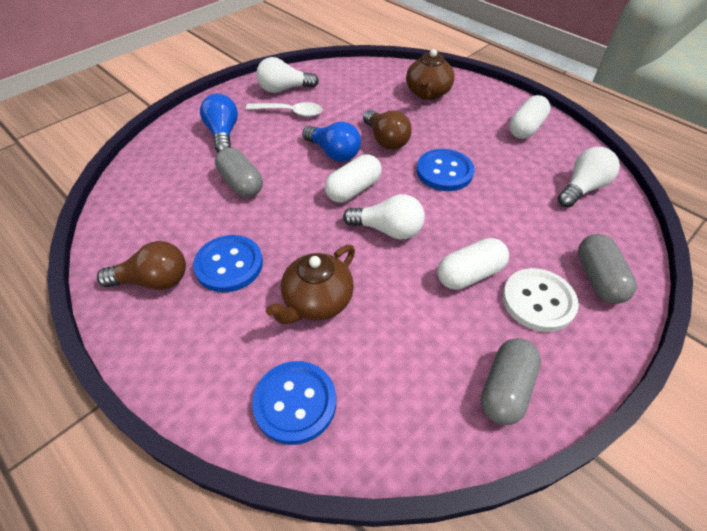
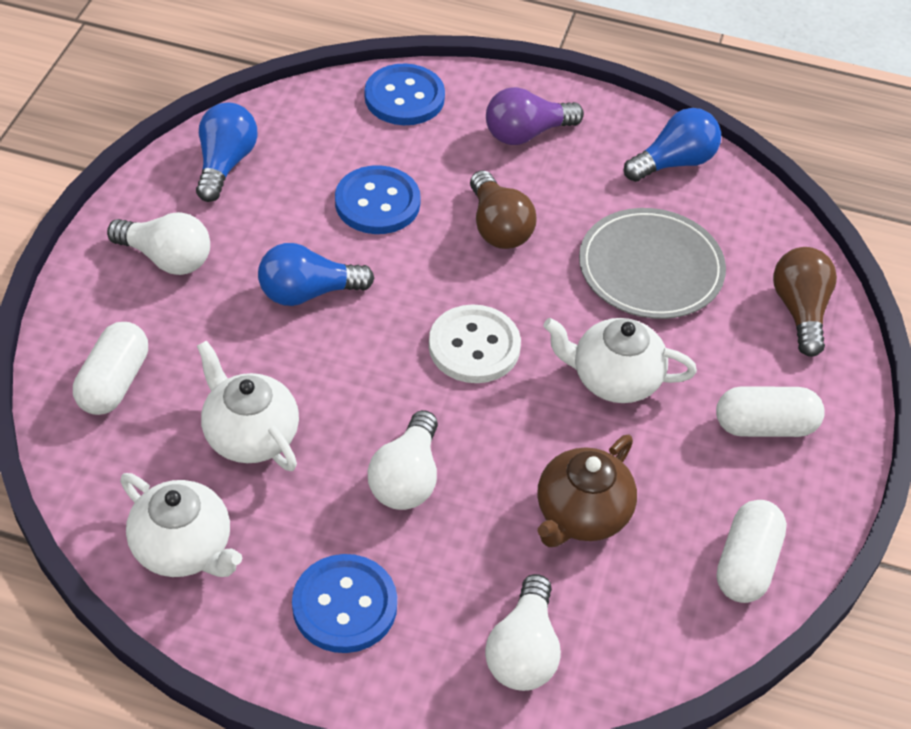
blue light bulb: [200,93,238,152] [302,121,361,162] = 2 -> [196,103,258,202] [258,243,374,306] [624,108,721,182] = 3
brown teapot: [266,245,355,324] [406,49,454,100] = 2 -> [537,435,637,547] = 1
grey capsule: [215,147,263,198] [481,338,541,425] [578,234,637,304] = 3 -> none = 0
grey plate: none = 0 -> [579,208,726,319] = 1
purple light bulb: none = 0 -> [486,87,584,145] = 1
white spoon: [246,102,323,117] = 1 -> none = 0
white teapot: none = 0 -> [120,473,242,577] [197,340,299,471] [543,318,697,403] = 3

